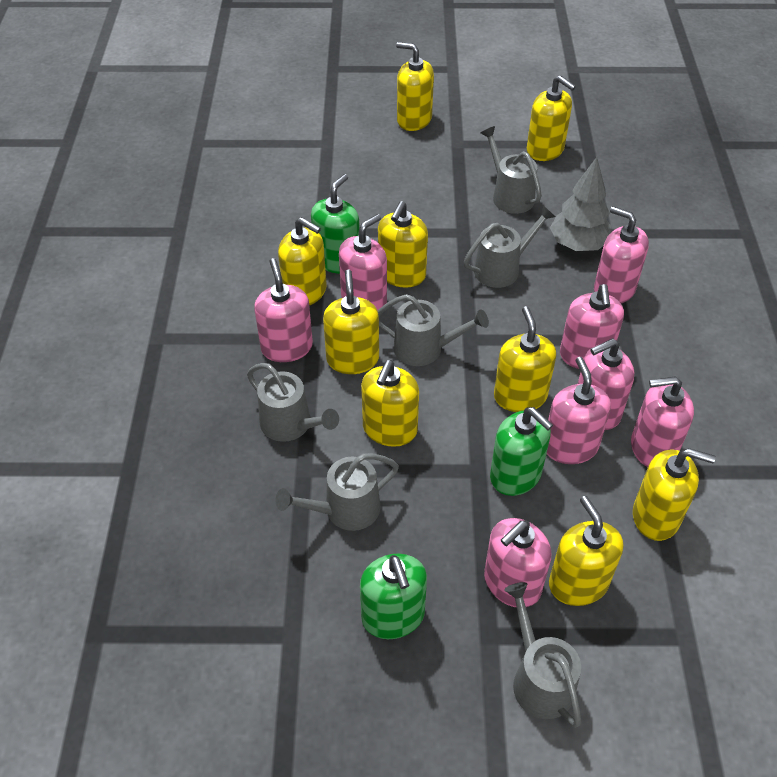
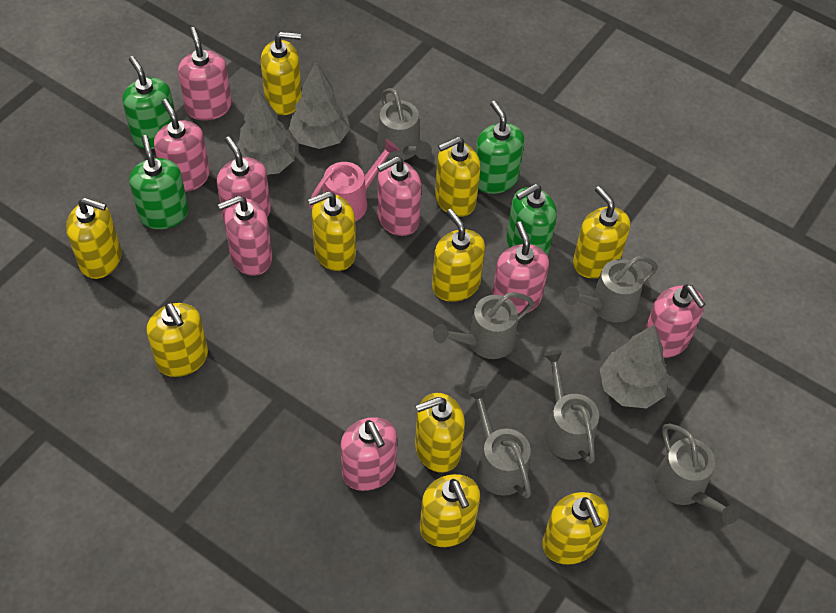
green soap dispenser: [311,174,360,274] [360,554,427,639] [490,407,553,496] = 3 -> [122,56,175,149] [129,135,189,229] [475,101,525,194] [506,184,557,255] = 4
grey tree: [550,157,611,251] = 1 -> [237,89,295,175] [289,62,350,149] [600,324,669,408] = 3
pink watering can: none = 0 -> [309,139,399,221] = 1
yellow soap dispenser: [278,217,327,306] [323,269,379,374] [361,360,419,447] [378,201,428,288] [396,42,434,131] [494,306,556,412] [527,75,576,161] [549,496,623,606] [633,448,716,541] = 9 -> [66,197,122,279] [147,303,208,377] [261,32,302,115] [308,191,356,271] [415,393,465,473] [420,474,480,547] [432,209,485,302] [435,137,480,217] [542,492,609,565] [573,186,630,279] = 10

